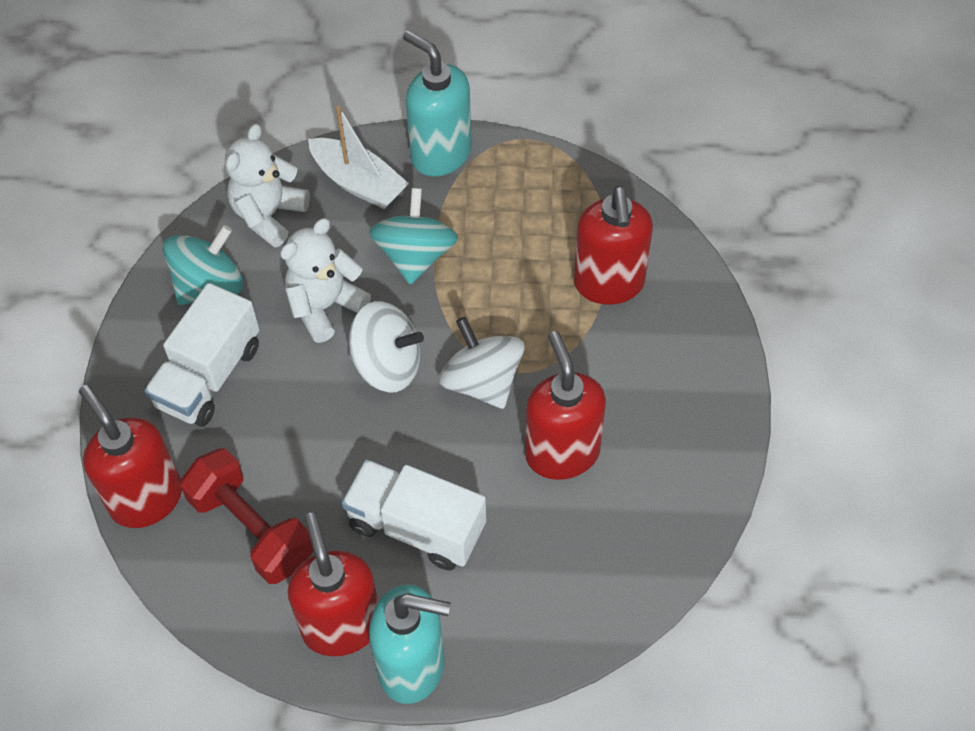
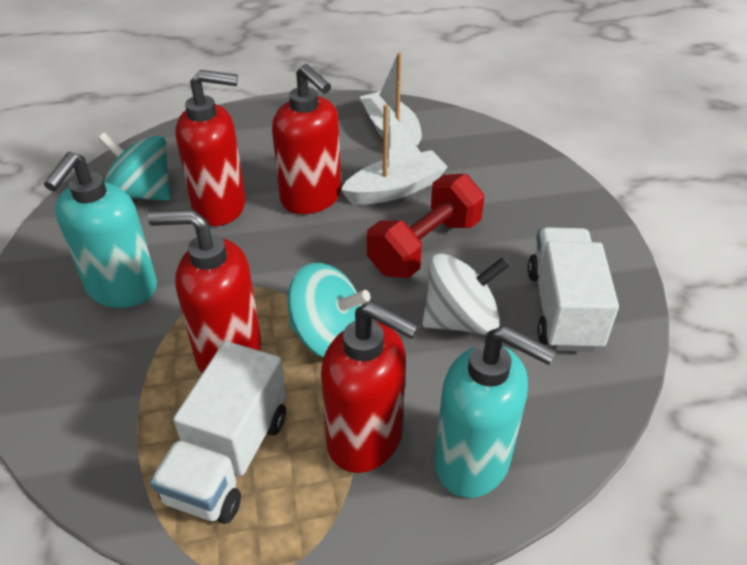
white boat: [308,106,409,209] = 1 -> [341,104,448,205] [360,53,422,146] = 2
white spinning top: [349,301,424,393] [439,317,525,409] = 2 -> [422,253,509,335] = 1
white teddy bear: [224,124,310,248] [280,218,371,343] = 2 -> none = 0

